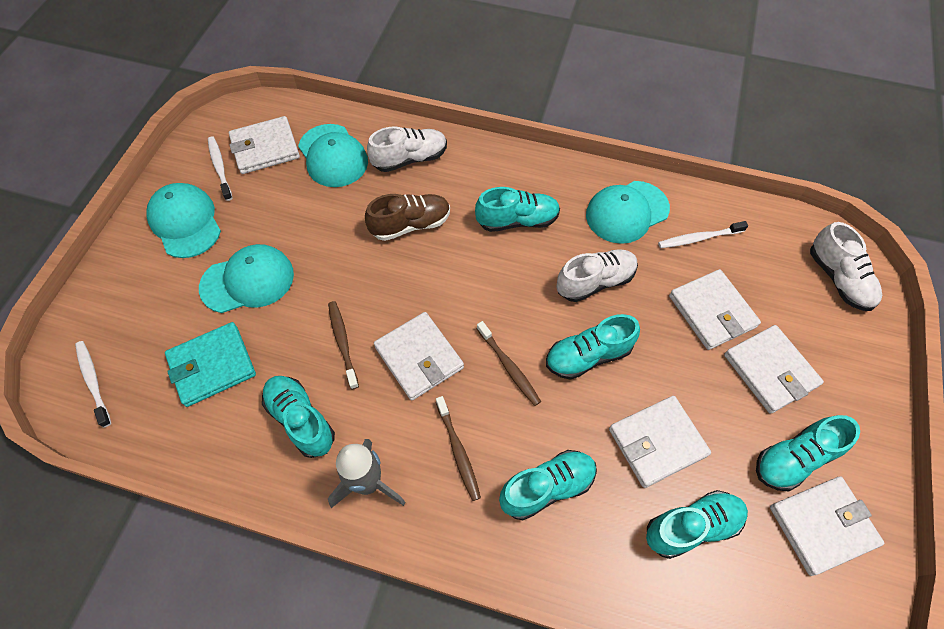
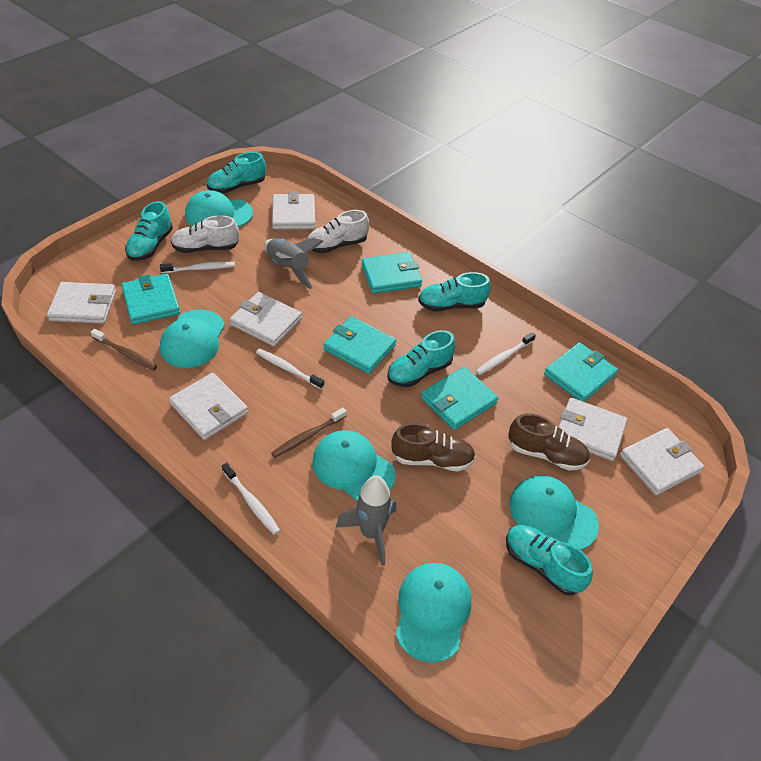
brown shoe: [365,194,450,241] = 1 -> [391,423,476,472] [509,413,590,471] = 2
brown toothbrush: [328,301,359,389] [436,396,481,501] [477,321,541,406] = 3 -> [91,329,157,371] [271,408,347,458] = 2
grey rocket: [328,439,406,508] = 1 -> [264,238,324,289] [336,475,396,566] = 2
turquoise cap: [146,183,221,258] [199,244,294,313] [298,124,368,187] [586,181,670,244] = 4 -> [160,309,225,368] [185,190,253,227] [312,430,395,501] [396,563,471,663] [509,475,599,550] = 5
turquoise shoe: [262,376,335,458] [475,187,560,232] [499,450,597,520] [546,314,640,380] [646,490,748,559] [756,415,860,491] = 6 -> [125,201,173,261] [207,152,266,193] [387,330,455,387] [418,272,490,311] [506,525,593,595] = 5
turquoise wallet: [165,322,256,407] = 1 -> [121,274,180,325] [323,316,396,374] [361,252,422,294] [421,367,498,430] [544,342,618,402] = 5
white shoe: [367,126,447,172] [556,249,638,302] [810,222,882,311] = 3 -> [171,215,239,253] [307,210,369,253] = 2
white toothbrush: [75,341,111,427] [208,137,232,201] [658,221,748,248] = 3 -> [160,262,235,273] [222,463,280,535] [256,349,324,389] [476,332,536,375] = 4

